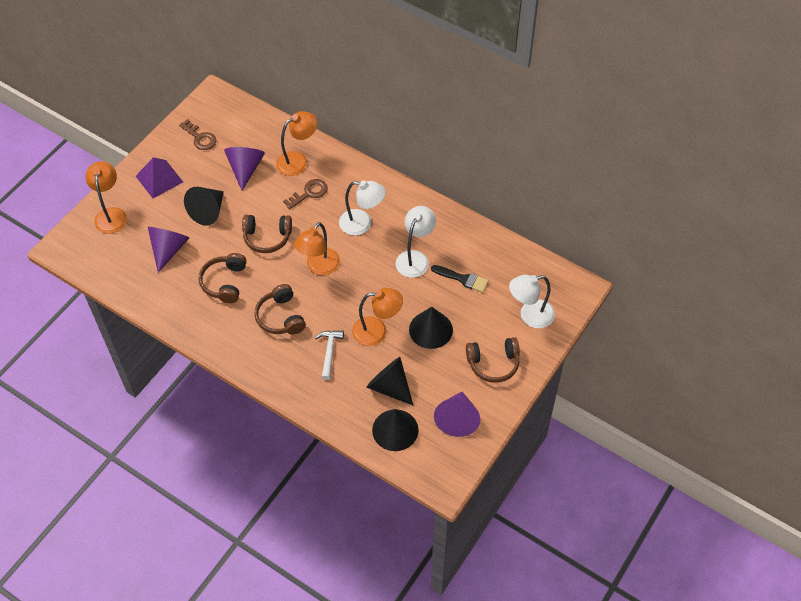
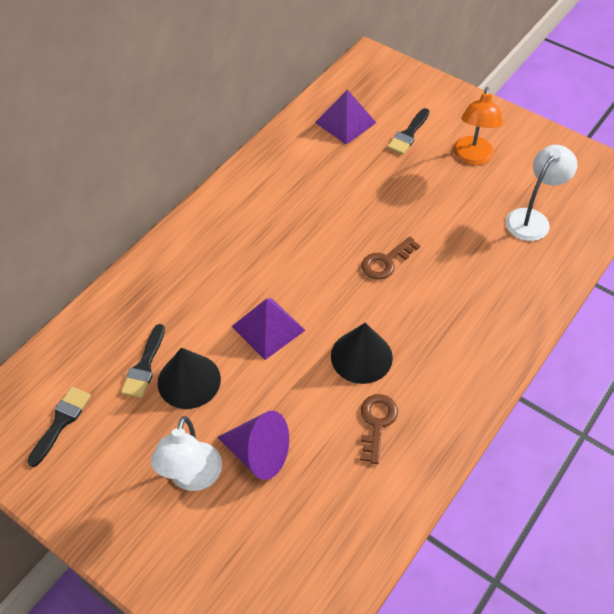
black brush: [431,265,489,293] = 1 -> [28,387,91,467] [121,324,165,399] [387,108,430,155] = 3
black cone: [184,187,224,226] [366,357,413,405] [372,409,419,451] [409,307,453,349] = 4 -> [157,348,221,409] [331,323,393,384] = 2
brown headphones: [198,253,247,303] [242,215,292,253] [254,284,306,335] [466,337,520,383] = 4 -> none = 0
orange lamp: [85,161,127,234] [276,111,317,176] [294,222,340,275] [352,288,403,346] = 4 -> [453,87,503,165] = 1
purple cone: [148,227,189,273] [224,147,265,191] [434,392,480,437] = 3 -> [217,411,289,480] = 1
purple pyramid: [136,157,183,198] = 1 -> [231,298,305,360] [315,89,376,145] = 2
white hammer: [315,331,344,380] = 1 -> none = 0
white lamp: [339,180,386,235] [396,206,436,278] [509,275,555,328] = 3 -> [151,416,222,491] [506,145,577,241] = 2

